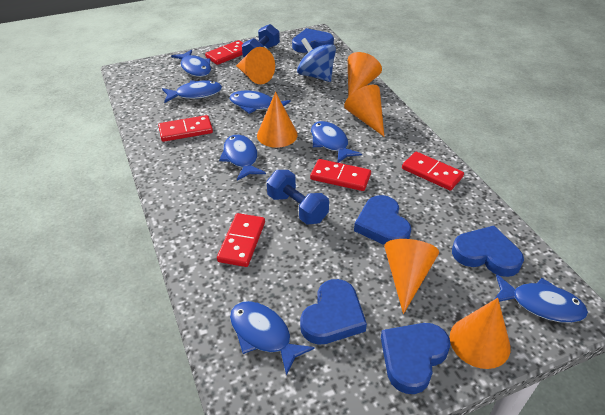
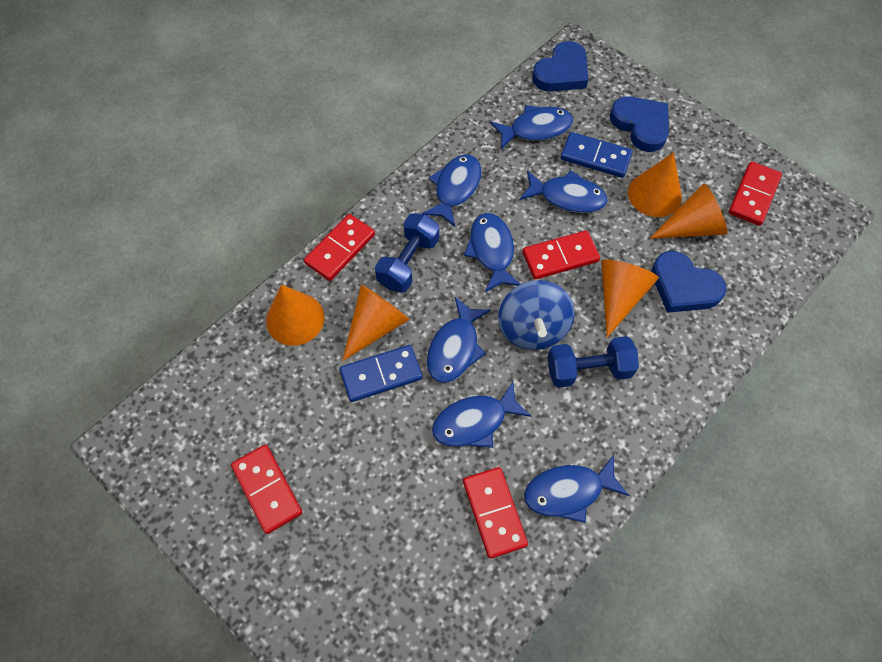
blue domino: none = 0 -> [340,345,422,402] [561,132,633,178] = 2
blue heart: [292,28,334,53] [300,279,367,345] [354,195,411,245] [381,323,451,394] [452,226,524,277] = 5 -> [532,41,588,92] [610,96,669,152] [651,251,727,313] = 3
orange cone: [236,47,275,84] [257,92,298,148] [344,85,384,136] [348,52,382,97] [384,239,439,314] [450,298,511,369] = 6 -> [266,285,324,346] [342,284,410,361] [601,260,659,337] [628,152,682,217] [649,183,728,239] = 5

